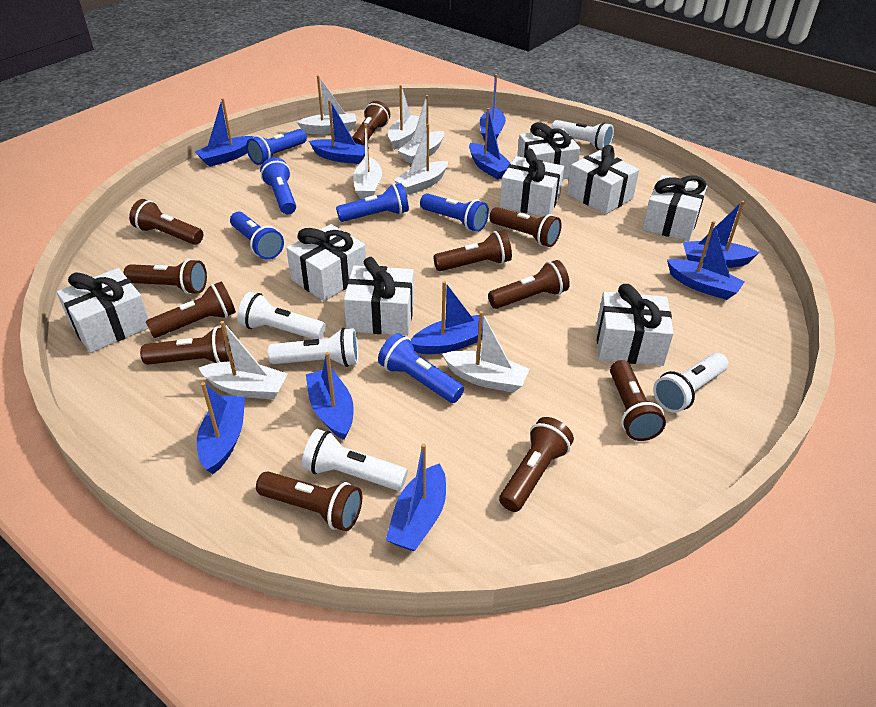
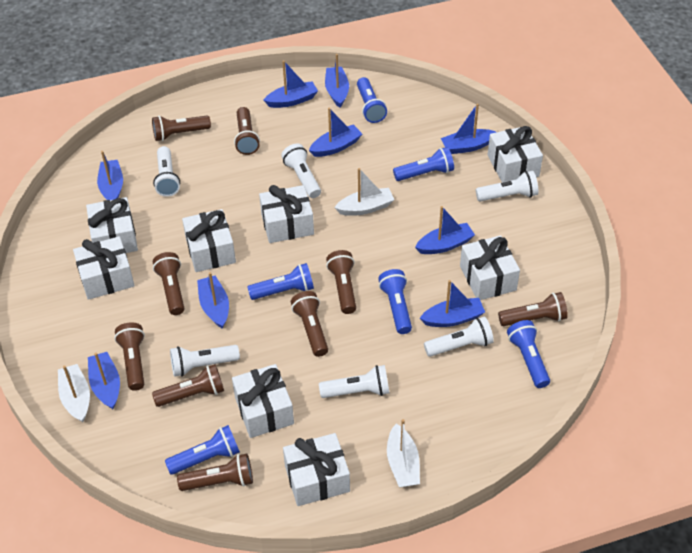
blue boat: [195,98,254,167] [197,382,245,474] [306,352,354,440] [309,100,369,164] [386,443,446,551] [411,281,484,354] [469,108,511,180] [480,74,506,141] [667,221,745,300] [683,201,760,268] = 10 -> [88,352,120,409] [97,151,123,200] [197,272,229,328] [264,60,318,108] [309,108,362,157] [325,54,349,108] [415,206,475,254] [420,280,485,327] [441,104,496,154] = 9
brown flashlight: [123,259,207,295] [129,199,203,245] [140,326,234,365] [146,282,236,338] [256,471,362,531] [352,101,390,146] [433,230,512,271] [488,260,570,309] [489,207,562,247] [499,417,574,512] [610,360,666,441] = 11 -> [114,323,145,391] [152,116,211,141] [152,364,224,407] [153,252,184,315] [177,454,253,491] [234,107,260,155] [291,291,328,357] [326,250,356,314] [498,292,568,326] = 9
white boat: [199,321,288,400] [297,75,357,134] [353,124,382,199] [388,85,420,150] [394,124,448,195] [398,95,444,164] [442,311,530,393] = 7 -> [58,364,90,422] [334,168,394,216] [387,419,420,487] = 3
white flashlight: [238,292,326,339] [268,328,359,367] [302,429,408,491] [551,120,614,150] [653,353,728,413] = 5 -> [153,146,180,197] [170,345,240,377] [281,144,321,198] [319,365,389,398] [424,316,494,357] [476,171,538,202] = 6

